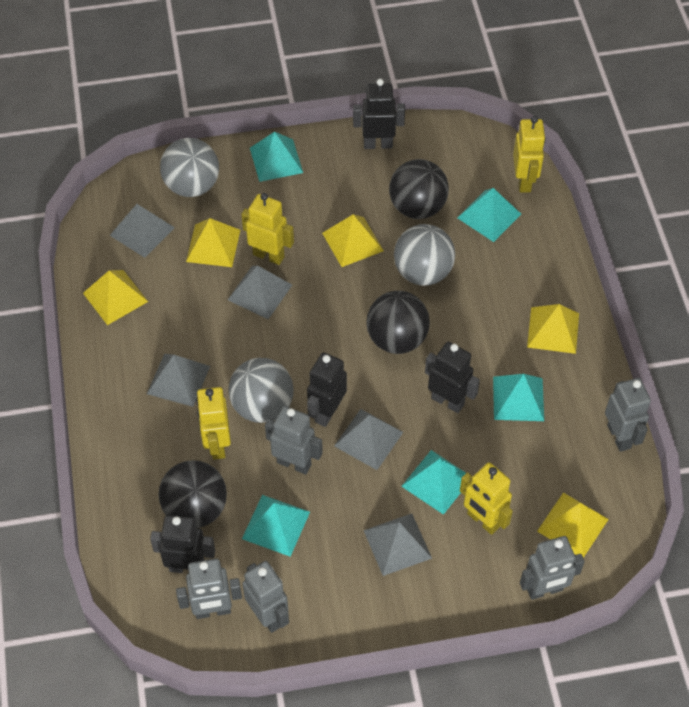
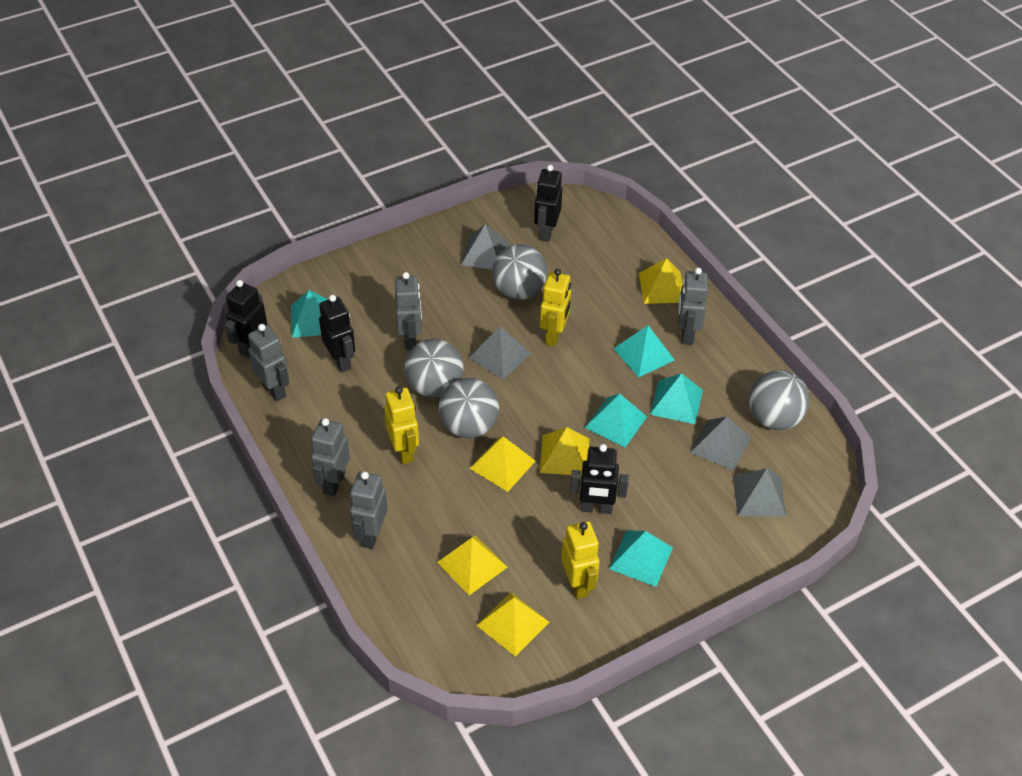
black ball: [159,460,227,528] [367,291,430,354] [389,159,449,219] = 3 -> none = 0
grey ball: [160,138,219,197] [228,358,294,423] [394,224,455,286] = 3 -> [405,339,463,397] [439,378,499,438] [492,244,547,300] [749,370,810,430] = 4
grey pyramid: [110,204,175,258] [147,354,210,407] [228,265,292,319] [334,409,403,470] [363,514,432,576] = 5 -> [461,224,510,270] [469,327,531,379] [690,417,751,470] [733,468,787,517] = 4
yellow robot: [196,387,231,460] [241,193,294,265] [460,462,513,535] [513,116,546,192] = 4 -> [384,386,419,464] [540,269,571,346] [561,521,600,599] = 3

